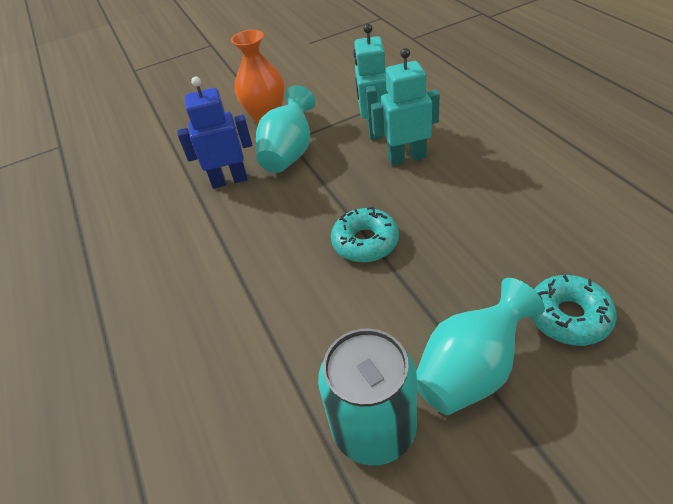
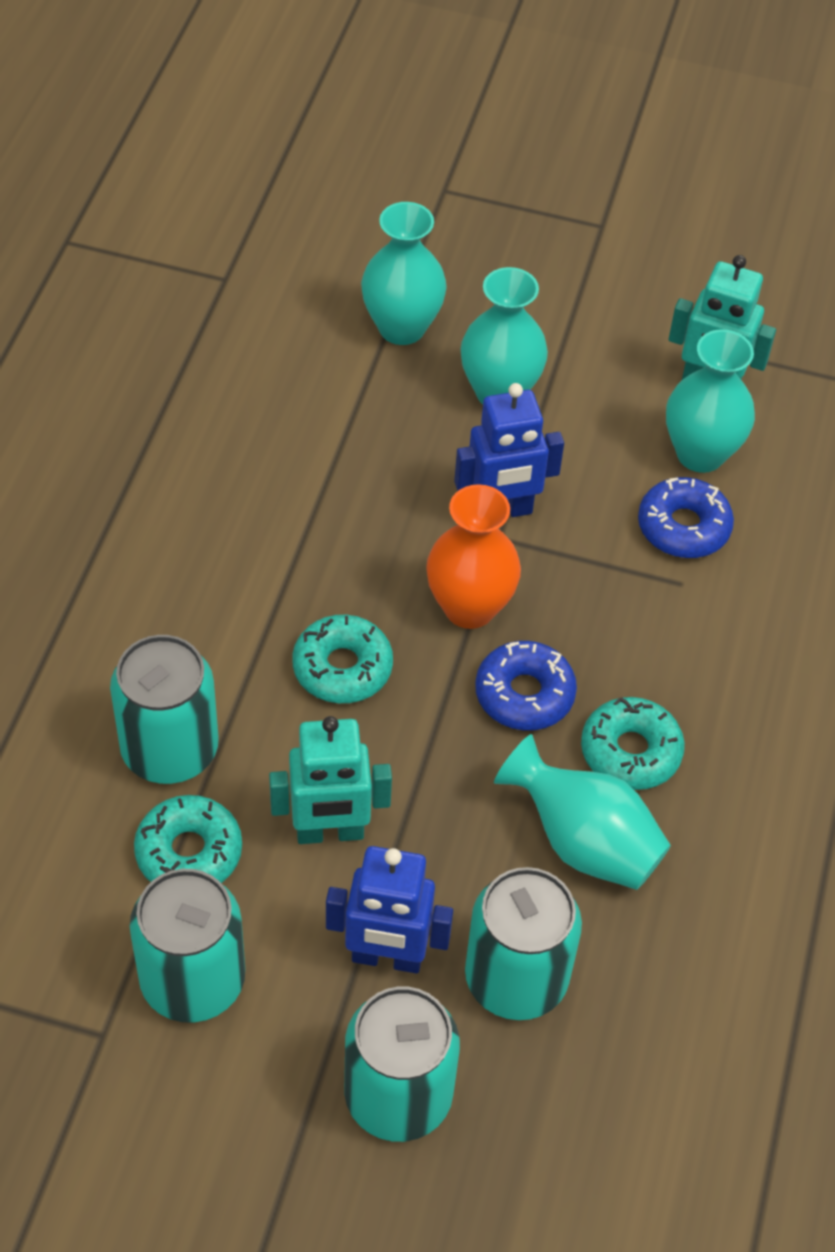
blue donut: none = 0 -> [475,641,577,730] [638,477,734,558] = 2
blue robot: [177,77,252,189] = 1 -> [326,846,453,974] [454,383,564,517] = 2
turquoise can: [318,328,417,465] = 1 -> [110,635,219,784] [130,869,245,1023] [344,986,460,1142] [465,867,582,1020] = 4
turquoise donut: [331,207,399,262] [531,275,617,346] = 2 -> [134,795,242,883] [292,615,393,703] [581,697,685,790] = 3
turquoise vase: [256,85,316,173] [416,278,545,415] = 2 -> [361,202,447,345] [461,267,548,404] [494,734,671,890] [666,329,755,473] = 4

